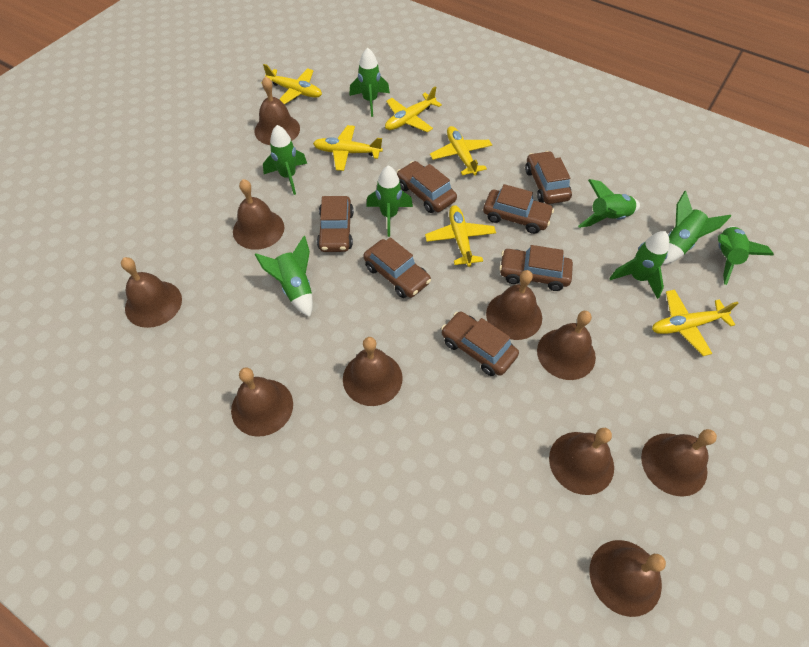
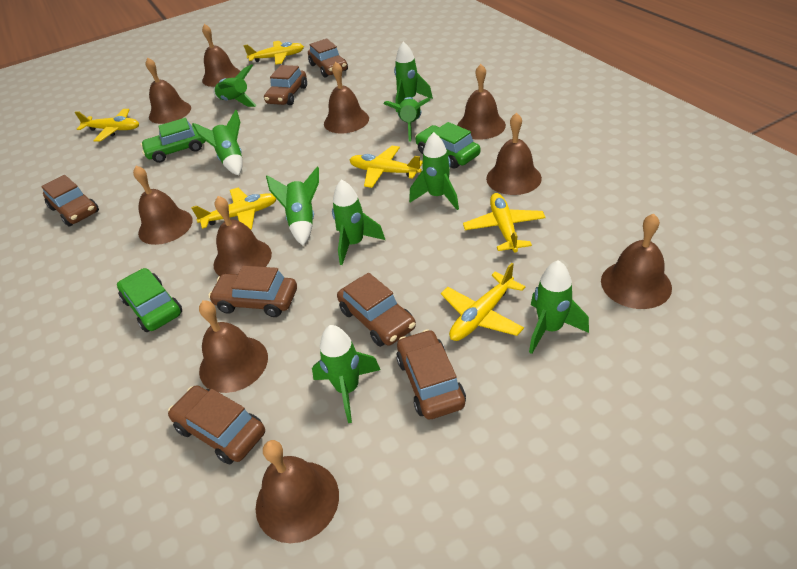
green car: none = 0 -> [117,268,182,332] [141,118,206,163] [415,122,480,169] = 3
green rocket: [254,236,313,317] [263,125,307,195] [349,48,390,117] [366,165,413,237] [578,179,640,228] [609,231,669,299] [662,191,731,265] [718,226,774,285] = 8 -> [192,110,242,175] [213,64,257,107] [266,167,319,246] [312,325,380,423] [332,179,385,265] [383,97,430,142] [394,42,433,112] [409,132,459,210] [529,260,589,354] = 9

